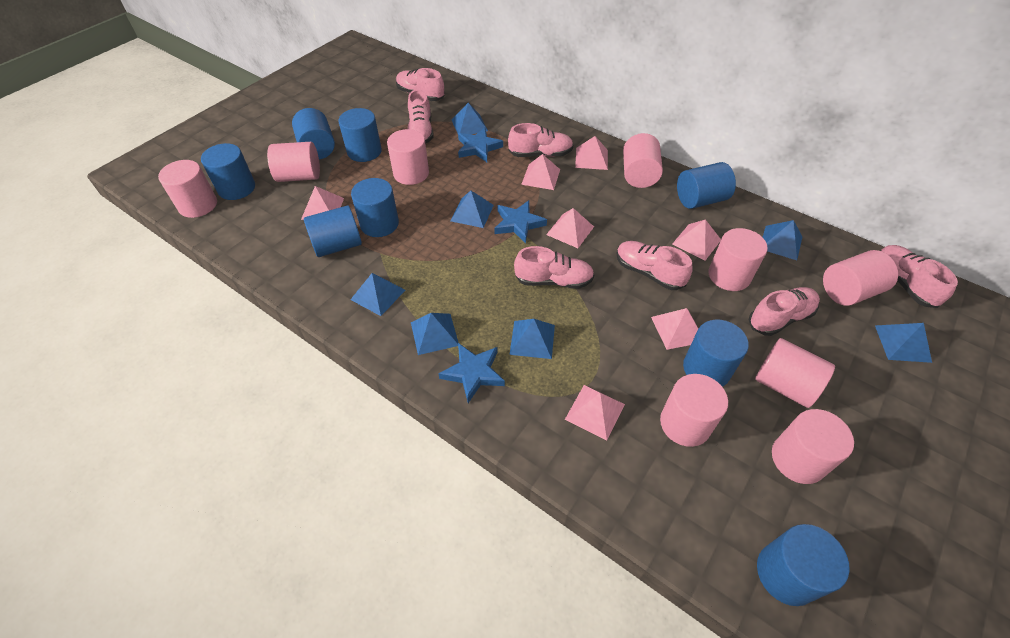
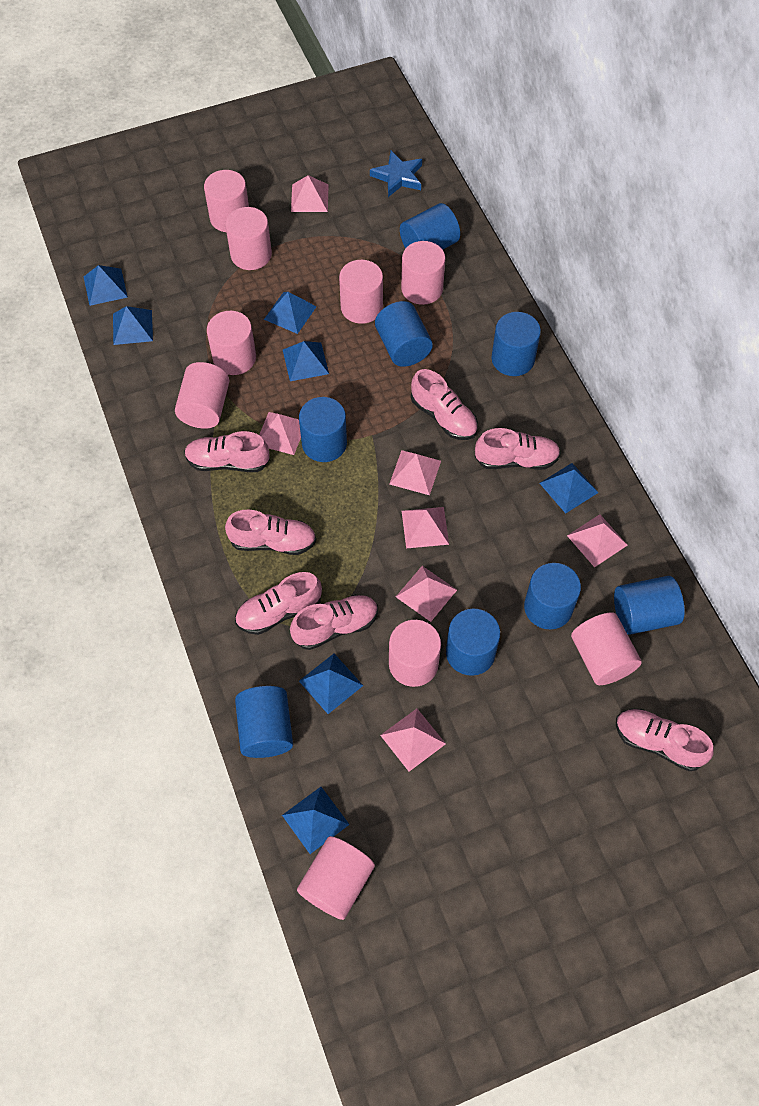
blue star: [439,343,505,403] [458,127,503,162] [494,200,547,244] = 3 -> [370,151,422,197] = 1

